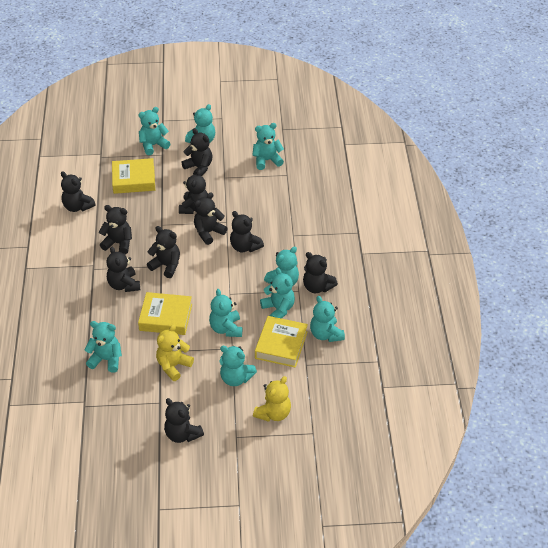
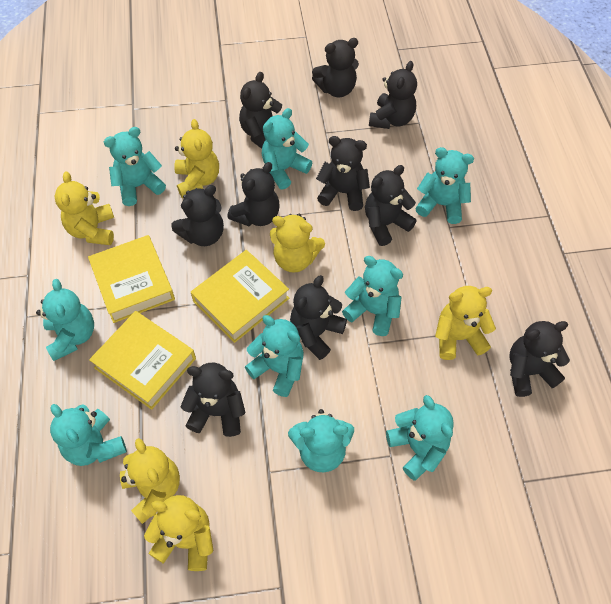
yellow teddy bear: [156,324,194,381] [253,376,291,422] = 2 -> [55,172,114,245] [120,438,180,524] [144,495,214,571] [174,119,219,198] [270,214,325,273] [435,286,496,360] = 6

